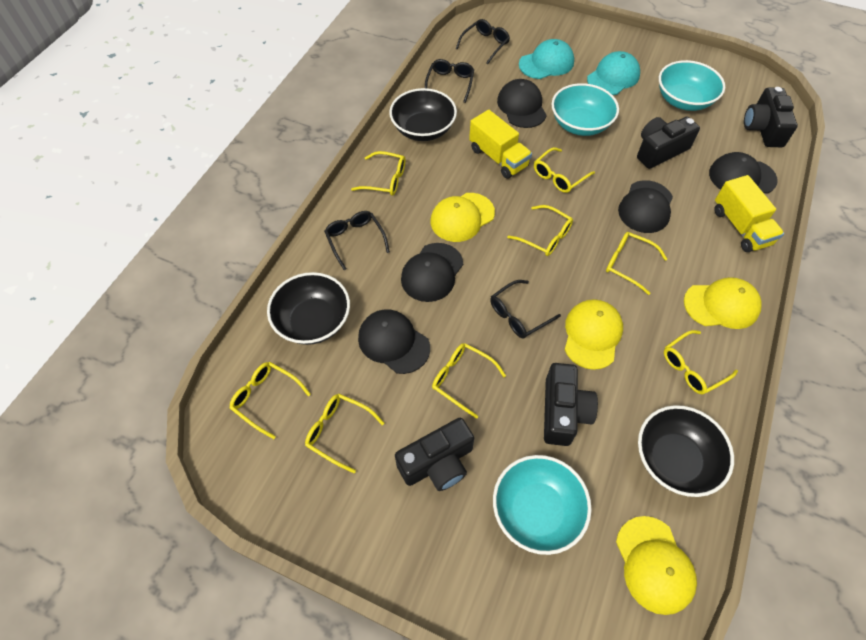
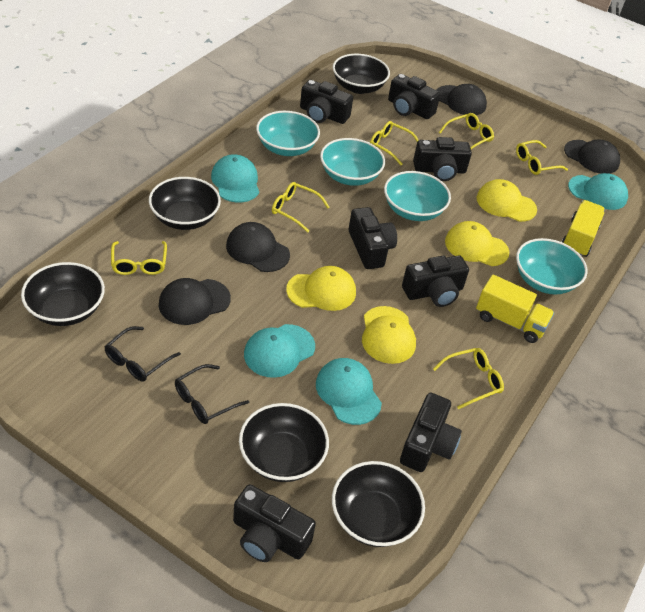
black bowl: [267,272,350,345] [389,88,457,141] [638,405,734,497] = 3 -> [21,262,105,326] [149,177,221,230] [239,403,329,482] [332,461,425,547] [333,54,390,94] = 5
black camera: [395,418,474,491] [544,363,598,446] [637,117,700,169] [744,87,798,147] = 4 -> [233,484,316,562] [300,80,353,124] [349,207,397,269] [388,74,440,119] [400,393,462,472] [402,255,469,307] [413,137,472,181] = 7
black cap: [358,309,430,374] [401,243,463,302] [497,79,547,128] [618,180,673,233] [709,152,778,194] = 5 -> [159,278,231,325] [226,222,290,272] [437,84,487,115] [564,140,620,174] = 4
black glasses: [324,211,390,270] [425,59,474,103] [456,19,510,65] [490,280,561,339] = 4 -> [104,326,181,381] [175,364,249,424] = 2
turquoise bowl: [493,455,591,555] [552,83,619,136] [659,60,725,111] = 3 -> [256,111,320,156] [320,138,385,186] [384,171,451,221] [516,238,587,295] = 4
turquoise cap: [519,39,574,79] [587,51,640,95] = 2 -> [211,154,259,203] [244,324,315,378] [316,358,382,425] [568,173,628,210] = 4
yellow glasses: [229,362,311,439] [305,394,385,473] [351,151,405,196] [432,343,506,419] [507,205,573,256] [534,147,595,193] [606,232,667,295] [664,330,738,395] = 8 -> [111,241,167,275] [272,182,330,233] [370,121,418,165] [433,348,504,409] [439,113,494,149] [516,140,568,175] = 6

